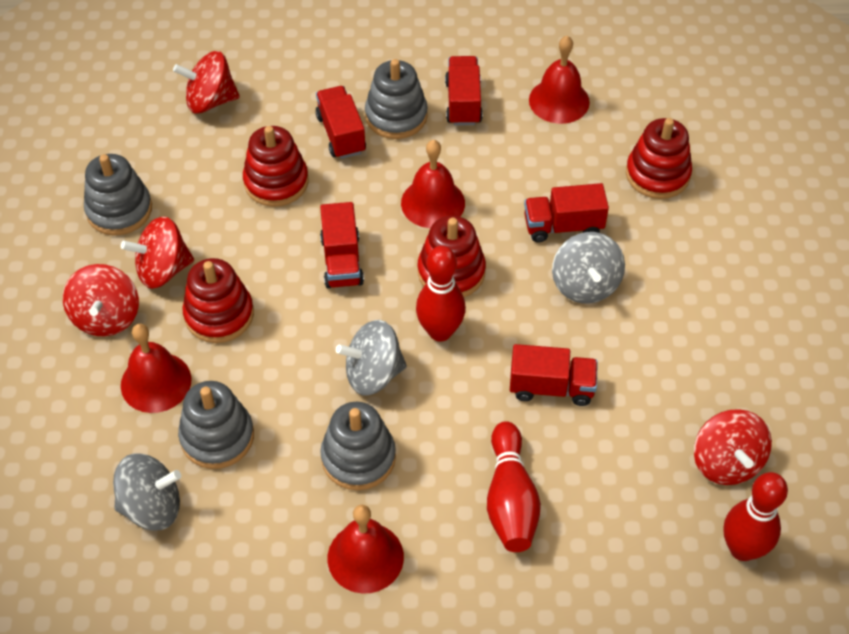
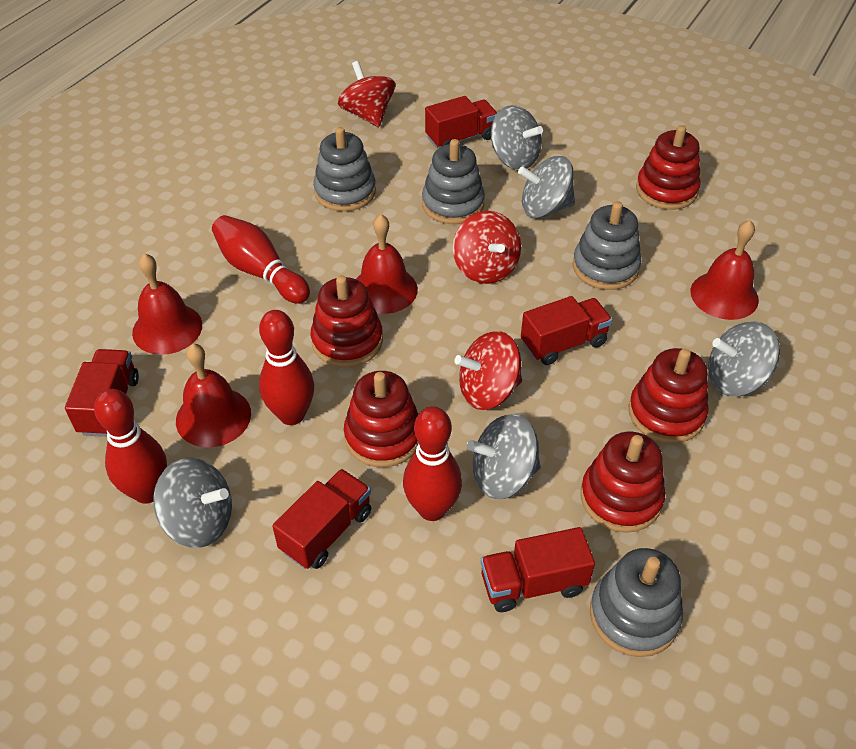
grey spinning top: [113,453,181,531] [336,320,407,396] [552,232,625,303] = 3 -> [153,457,232,548] [467,414,541,499] [491,105,543,170] [518,156,575,218] [708,321,780,396] = 5
red bowling pin: [416,246,466,342] [487,421,541,552] [723,472,788,561] = 3 -> [94,389,167,504] [212,215,310,304] [259,310,314,425] [403,406,462,521] = 4
red spinning top: [63,264,139,336] [121,216,194,289] [173,51,240,114] [694,409,772,485] = 4 -> [338,61,395,127] [453,211,521,284] [454,331,522,410] = 3
red stacking toy: [183,258,254,343] [243,126,308,207] [418,216,486,297] [626,118,692,199] = 4 -> [311,275,383,367] [344,371,418,467] [580,432,665,533] [629,348,709,443] [636,125,701,210] = 5

